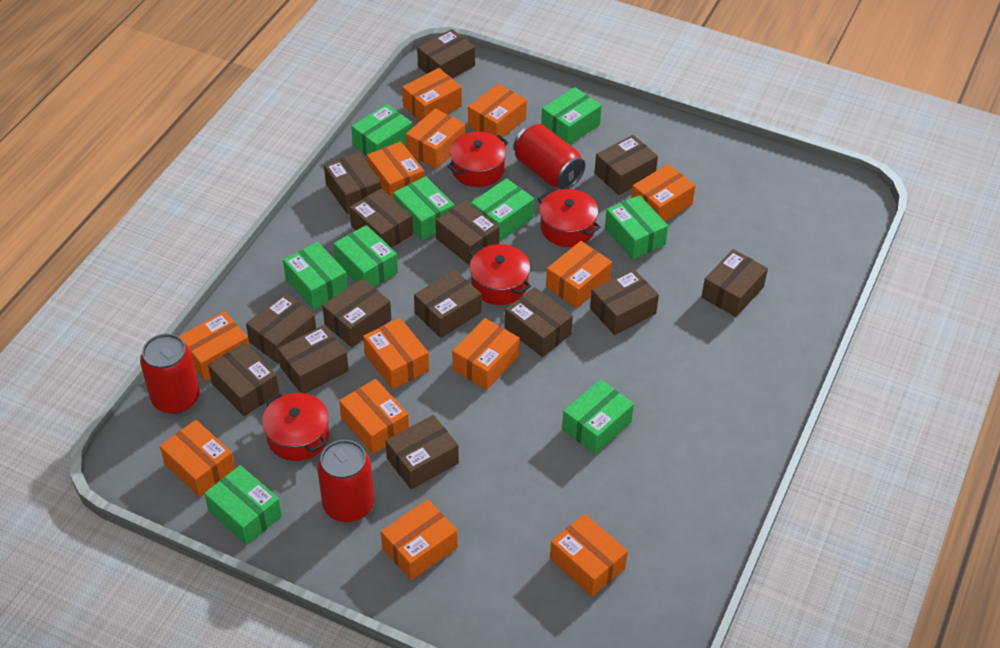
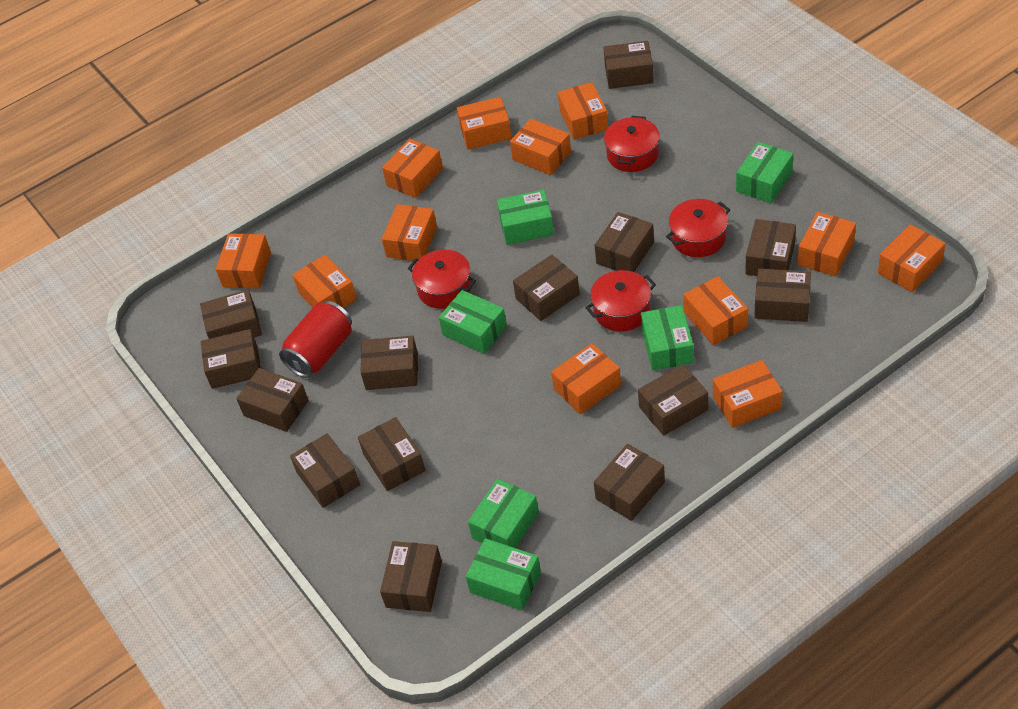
green box: [204,465,282,545] [283,242,348,310] [334,225,398,287] [351,104,412,156] [393,176,454,240] [471,178,534,242] [541,87,602,145] [562,379,634,454] [605,195,668,260] = 9 -> [439,290,507,354] [466,538,541,611] [468,479,539,548] [497,190,554,245] [641,305,694,370] [736,142,793,203] = 6
orange box: [160,420,235,497] [178,311,249,381] [339,379,409,454] [363,318,429,390] [367,141,424,198] [381,499,458,580] [402,68,462,121] [406,108,465,169] [452,318,519,390] [468,83,527,137] [546,241,612,308] [550,514,628,597] [631,164,695,221] = 13 -> [216,233,271,289] [292,255,357,308] [382,139,443,198] [382,204,437,261] [457,97,512,150] [510,119,571,175] [551,343,621,414] [558,82,608,140] [683,276,748,345] [713,360,783,428] [798,212,856,277] [878,224,946,292] = 12
red can: [140,334,200,414] [317,440,374,522] [514,124,585,189] = 3 -> [279,301,352,378] = 1

